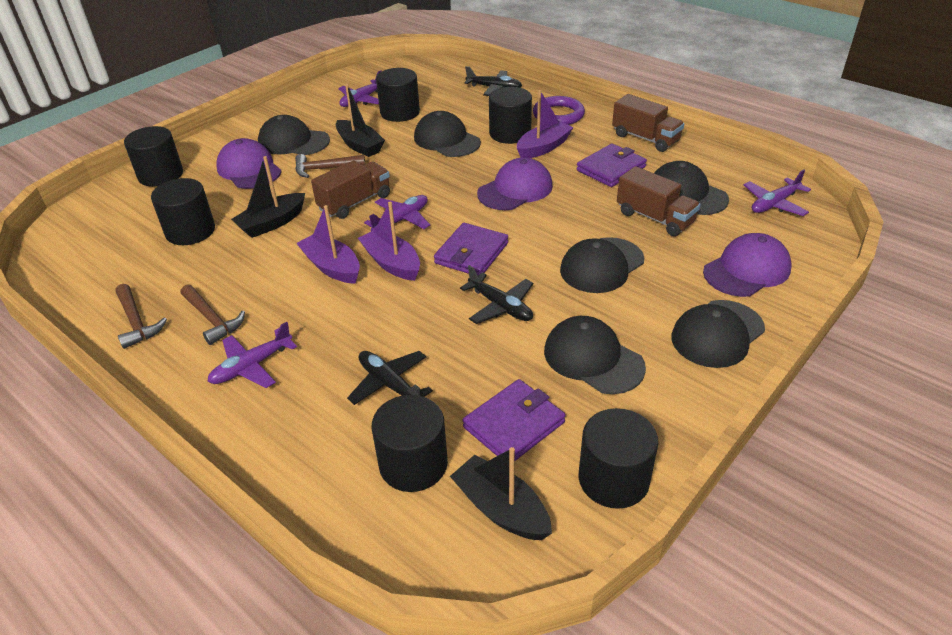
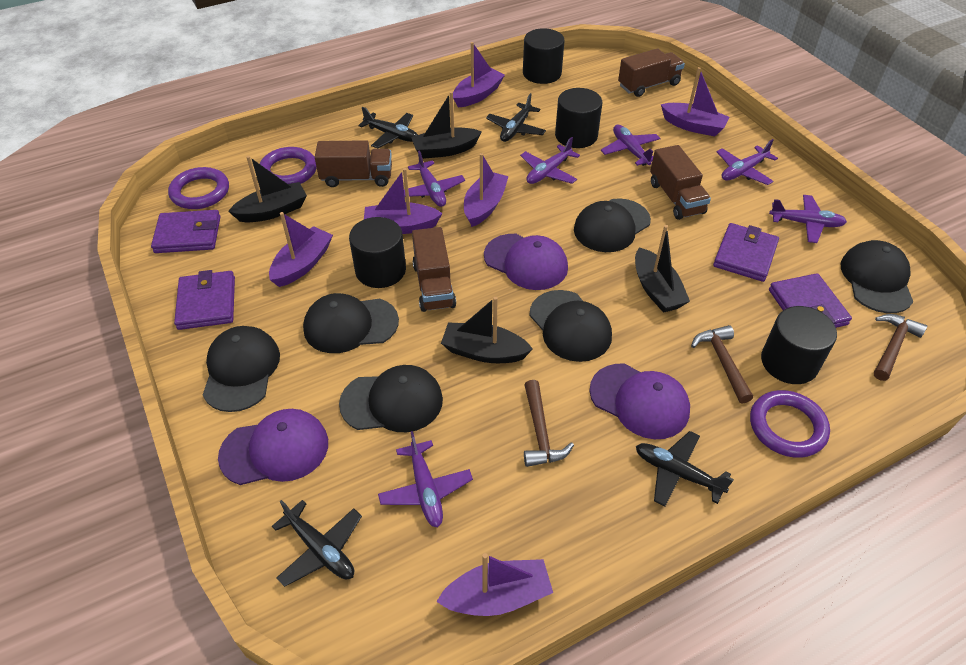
black boat: [231,156,305,238] [336,84,385,157] [450,447,552,540] = 3 -> [228,156,307,222] [411,91,482,159] [441,297,533,363] [635,225,690,313] = 4
black cylinder: [124,126,183,187] [151,178,215,245] [371,395,448,492] [376,68,420,122] [489,87,532,144] [578,408,658,509] = 6 -> [349,217,406,288] [523,28,565,84] [555,88,602,148] [761,306,837,384] = 4
black plane: [347,351,433,405] [460,265,533,324] [464,66,522,96] = 3 -> [272,500,362,587] [358,107,418,149] [486,93,546,142] [636,431,734,507] = 4
brown truck: [311,160,390,219] [612,94,684,152] [617,166,700,236] = 3 -> [315,140,392,187] [412,227,456,312] [618,48,685,97] [650,145,711,220] = 4
purple boat: [296,205,360,284] [358,202,420,281] [517,90,574,158] = 3 -> [269,212,333,287] [364,168,443,234] [436,553,553,616] [453,42,505,107] [464,153,509,227] [661,67,730,136] = 6
purple plane: [207,322,297,388] [338,70,382,107] [364,195,430,231] [744,169,811,216] = 4 -> [378,431,473,527] [404,150,465,207] [520,137,580,184] [601,125,661,166] [717,139,778,185] [769,195,847,243] = 6
purple ring: [533,96,585,125] = 1 -> [168,167,229,209] [260,147,316,184] [750,390,830,458] = 3
purple wallet: [434,223,508,275] [463,379,566,461] [577,144,647,187] = 3 -> [151,210,221,253] [174,270,235,330] [713,223,779,282] [769,273,852,328] = 4

